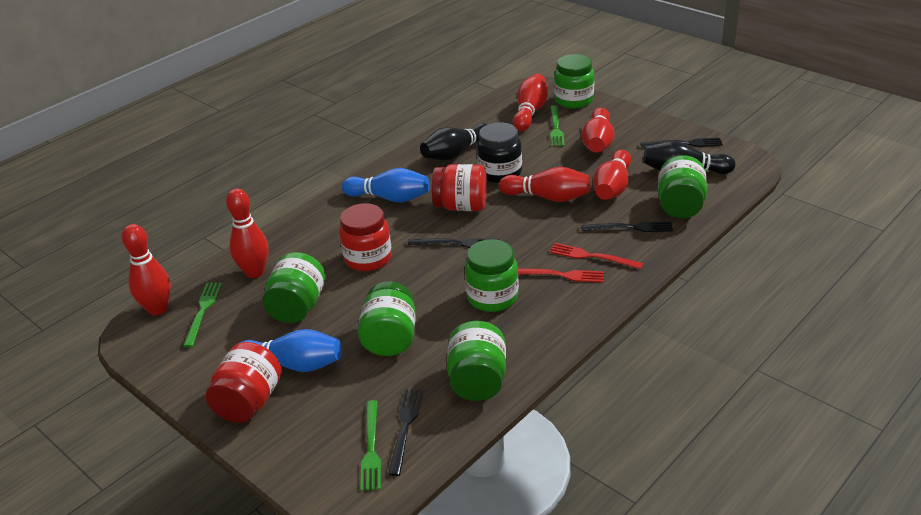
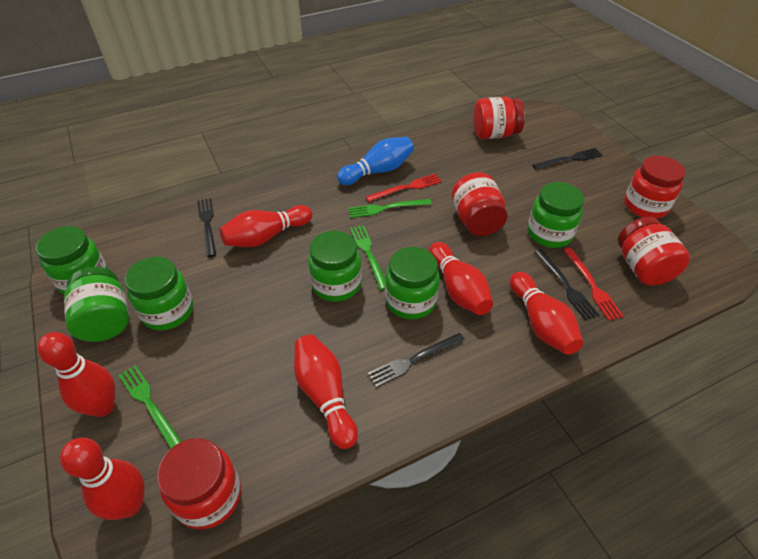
black bowling pin: [420,123,488,161] [643,141,735,174] = 2 -> none = 0
black jar: [477,122,522,183] = 1 -> none = 0
blue bowling pin: [240,329,342,372] [342,168,429,202] = 2 -> [337,137,414,185] = 1
red jar: [205,342,282,423] [339,203,392,271] [432,164,487,211] = 3 -> [157,438,241,529] [452,172,507,236] [473,97,525,139] [618,217,690,285] [624,156,686,218] = 5

